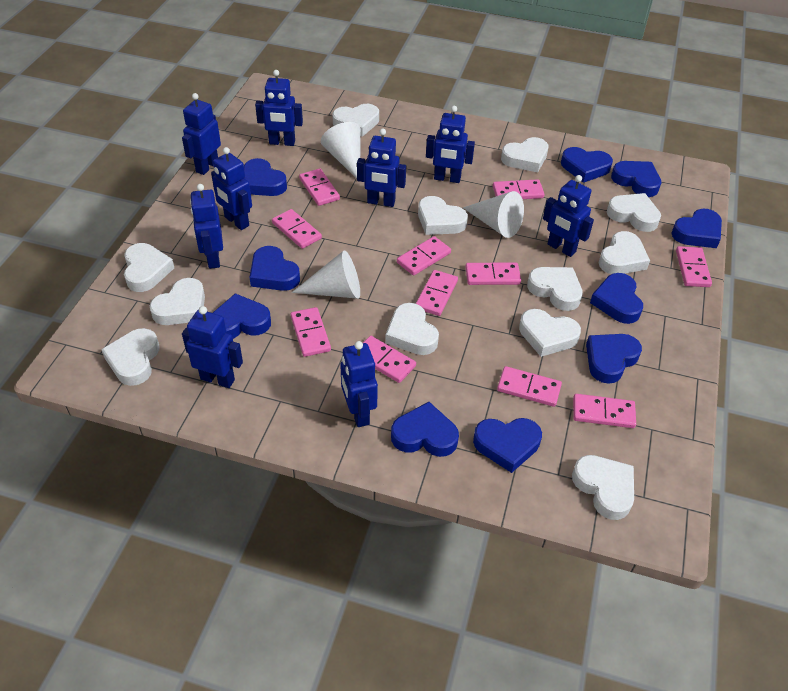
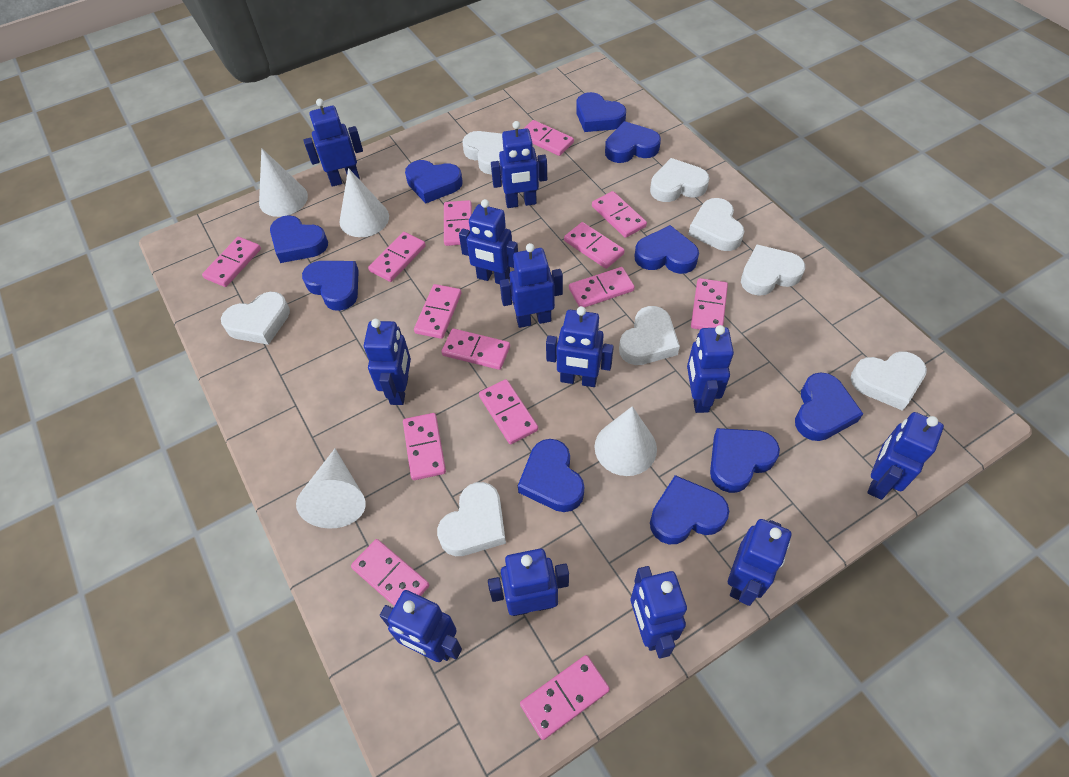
blue robot: [182,93,221,175] [182,306,243,388] [190,184,223,269] [211,147,252,230] [255,70,303,146] [341,341,378,427] [357,129,406,207] [426,106,475,183] [543,175,594,257] = 9 -> [303,99,363,187] [364,319,411,405] [380,590,462,662] [459,199,518,284] [488,549,569,616] [491,121,547,208] [500,243,563,328] [546,306,614,387] [631,566,687,659] [687,325,734,413] [728,519,791,606] [867,412,944,500] = 12
pink domino: [272,209,322,249] [291,307,331,357] [299,169,340,206] [363,336,416,383] [397,236,451,276] [416,270,458,316] [465,263,521,285] [493,179,544,199] [497,366,562,407] [573,394,636,428] [676,246,712,287] = 11 -> [202,237,261,287] [351,539,429,606] [368,232,426,282] [403,413,446,480] [414,284,461,339] [442,329,510,370] [444,200,472,246] [479,379,538,444] [520,655,610,740] [523,120,574,156] [564,222,625,269] [569,267,635,308] [592,191,647,238] [691,278,728,330] = 14
white cone: [292,250,360,299] [321,122,361,178] [463,191,524,238] = 3 -> [259,148,308,217] [296,449,366,529] [340,168,389,237] [595,406,657,476] = 4
white heart: [101,328,159,386] [124,243,174,292] [150,278,205,325] [332,104,379,137] [385,303,439,355] [418,196,468,235] [501,137,549,172] [519,309,581,357] [527,267,583,311] [572,455,634,520] [598,231,650,274] [607,193,661,232] = 12 -> [221,292,290,345] [437,482,506,556] [463,131,504,175] [619,306,680,365] [650,158,709,202] [688,198,744,251] [741,245,805,296] [850,352,927,411] = 8

